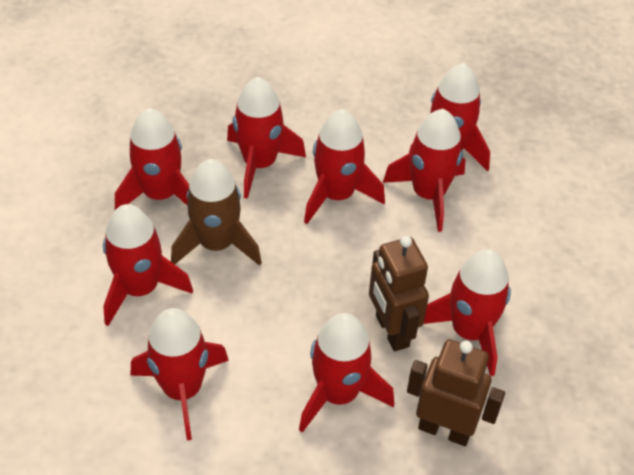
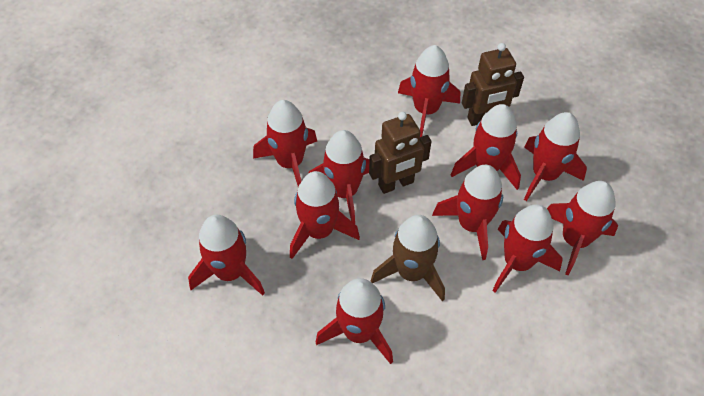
red rocket: [103,204,193,326] [115,108,189,210] [131,308,229,440] [227,77,306,199] [299,313,394,433] [304,109,385,224] [383,109,466,232] [409,63,490,171] [424,249,511,376] = 9 -> [188,215,265,296] [253,100,317,187] [290,171,360,259] [308,130,370,224] [316,278,393,364] [398,45,460,137] [432,165,503,260] [451,104,521,190] [492,204,562,293] [524,112,587,201] [547,181,618,275] = 11

